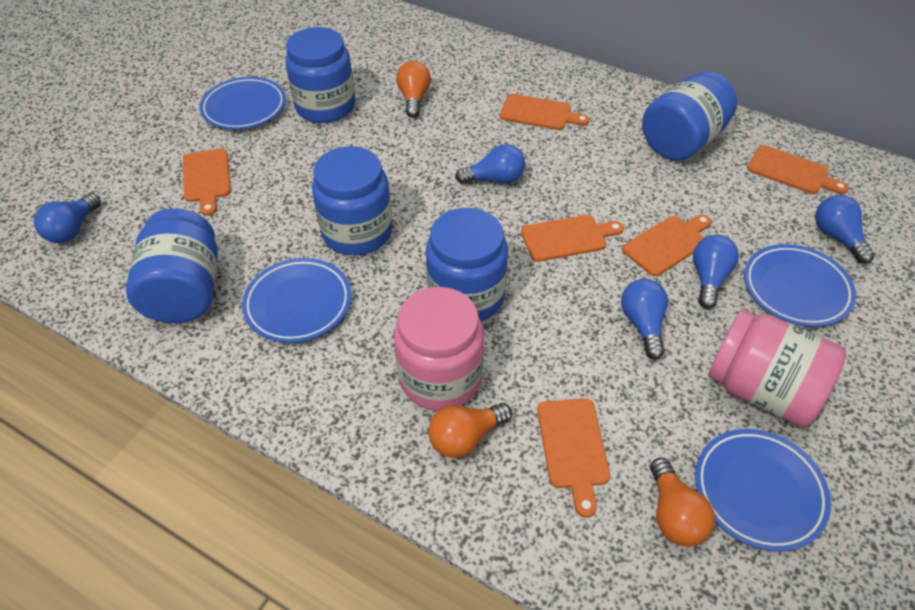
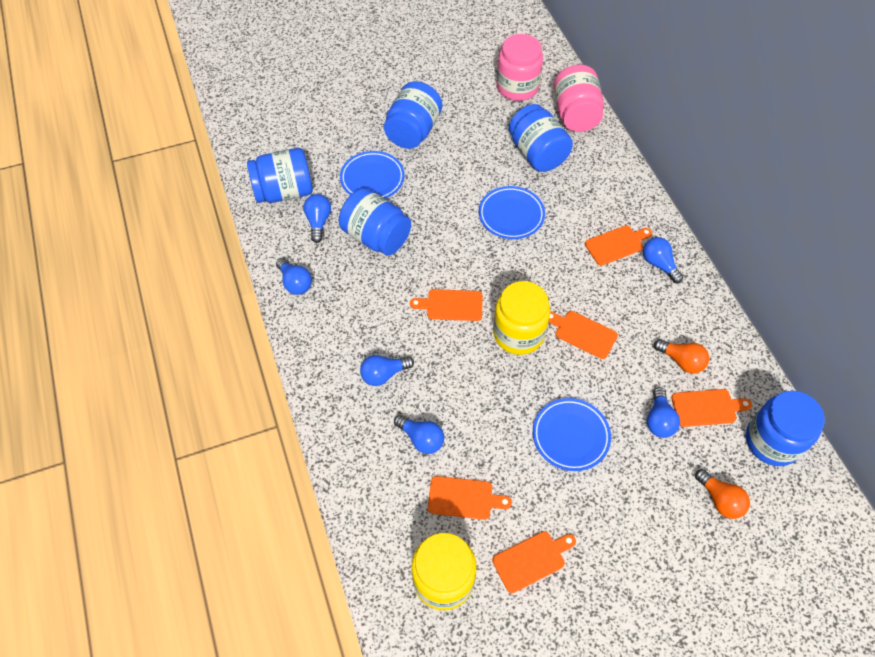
blue light bulb: [34,193,101,243] [455,144,525,184] [621,279,668,360] [693,235,739,309] [815,195,875,264] = 5 -> [276,258,312,295] [303,194,331,243] [360,355,414,386] [394,415,444,454] [643,237,683,283] [647,387,680,438] = 6
blue plate: [199,77,286,130] [242,258,351,343] [695,429,831,551] [744,244,856,327] = 4 -> [340,151,405,199] [479,186,545,239] [533,398,611,471] = 3
orange light bulb: [396,61,431,118] [428,403,512,458] [650,458,715,547] = 3 -> [654,339,709,374] [695,469,750,519] = 2
yellow jar: none = 0 -> [412,533,477,610] [493,281,550,355] = 2

